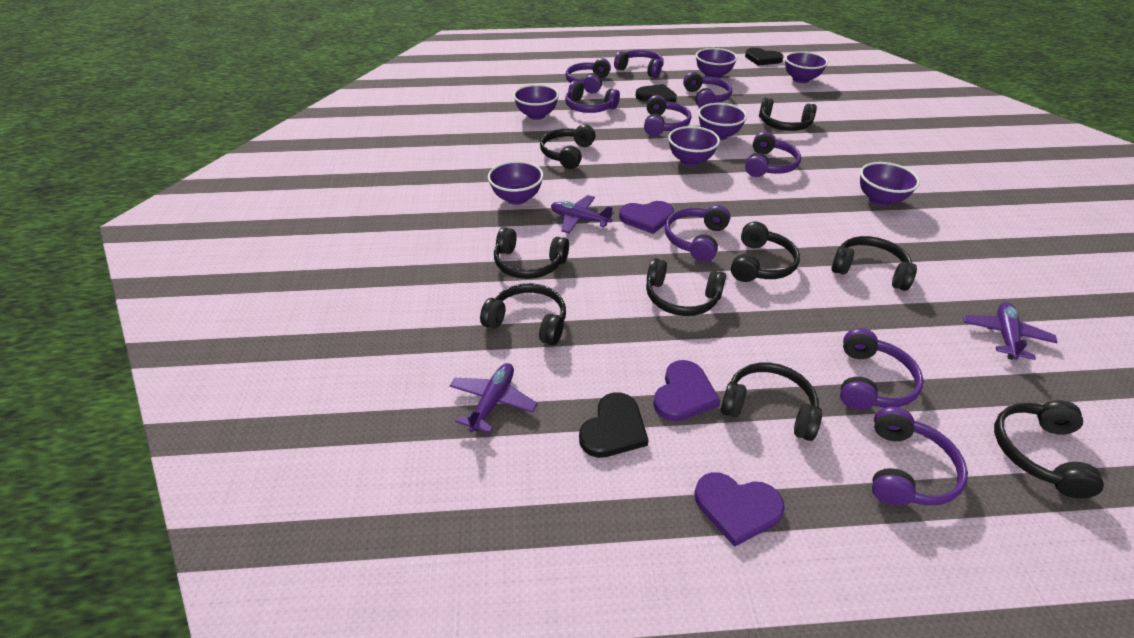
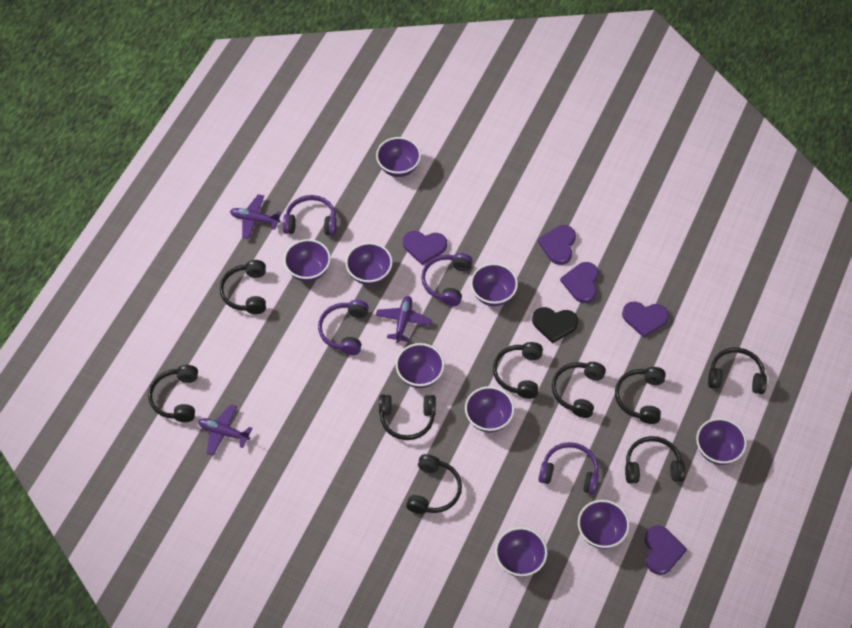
black heart: [579,392,649,458] [636,84,677,103] [745,48,783,66] = 3 -> [532,307,578,344] = 1
purple bowl: [488,161,544,205] [513,84,559,120] [668,126,720,166] [696,48,737,78] [698,103,747,140] [785,51,828,83] [860,162,920,206] = 7 -> [284,239,331,282] [346,242,393,285] [376,137,421,177] [396,343,444,388] [465,386,514,433] [471,263,518,306] [495,527,547,577] [578,500,630,549] [696,418,747,465] = 9
purple headphones: [565,81,620,113] [566,58,611,93] [614,50,664,78] [644,95,691,136] [665,205,730,262] [683,72,732,108] [745,132,801,177] [840,328,924,410] [872,407,968,506] = 9 -> [283,195,337,236] [318,300,369,355] [421,253,473,306] [538,442,599,494] = 4
purple heart: [619,201,674,234] [653,360,720,421] [694,472,785,547] = 3 -> [403,231,447,265] [538,225,576,265] [560,262,599,303] [622,302,669,338] [645,526,687,575] = 5

